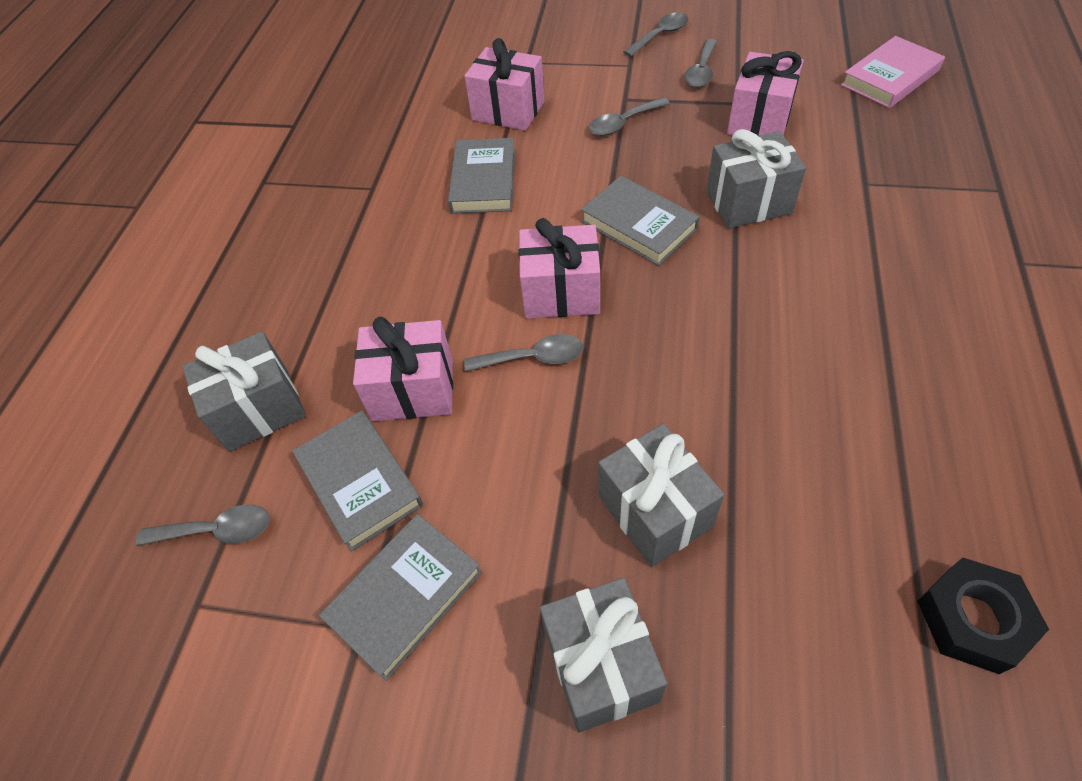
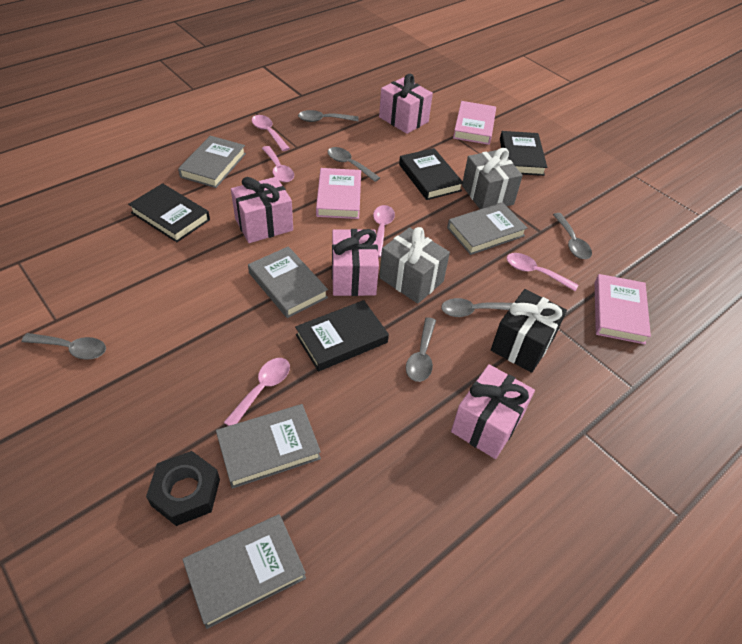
black book: none = 0 -> [128,183,210,242] [295,300,389,372] [399,148,464,200] [500,131,547,176] = 4
black gift: none = 0 -> [491,289,567,373] = 1
grey book: [292,411,423,551] [319,514,482,681] [448,138,515,214] [581,176,700,266] = 4 -> [178,136,246,188] [182,514,306,629] [216,404,321,489] [248,246,328,318] [447,202,527,255] = 5
grey gift: [182,331,306,452] [540,578,667,732] [598,424,724,567] [706,129,806,229] = 4 -> [379,227,450,303] [462,148,523,209] = 2
grey spoon: [136,504,270,546] [464,334,584,372] [589,97,670,136] [623,12,689,57] [685,39,717,88] = 5 -> [21,333,106,360] [298,110,359,122] [328,147,380,182] [406,317,436,382] [441,298,513,317] [553,213,592,259] = 6
pink book: [841,36,945,108] = 1 -> [316,168,361,219] [453,101,496,145] [595,274,651,345] = 3
pink spoon: none = 0 -> [224,358,290,426] [252,115,290,151] [262,146,294,182] [373,205,395,257] [507,253,578,291] = 5

